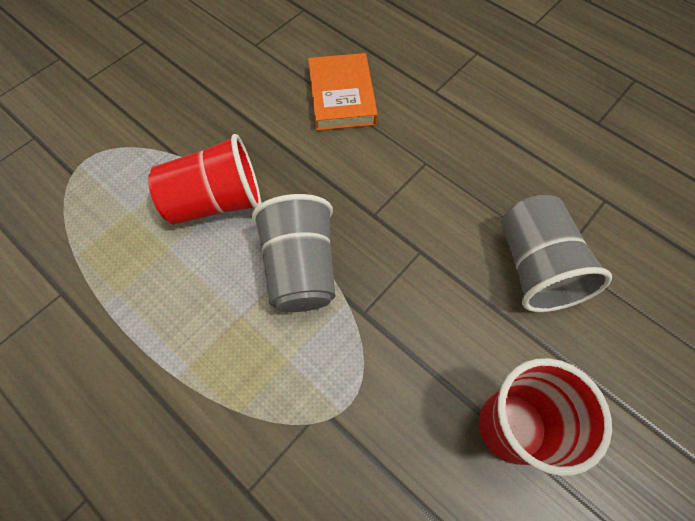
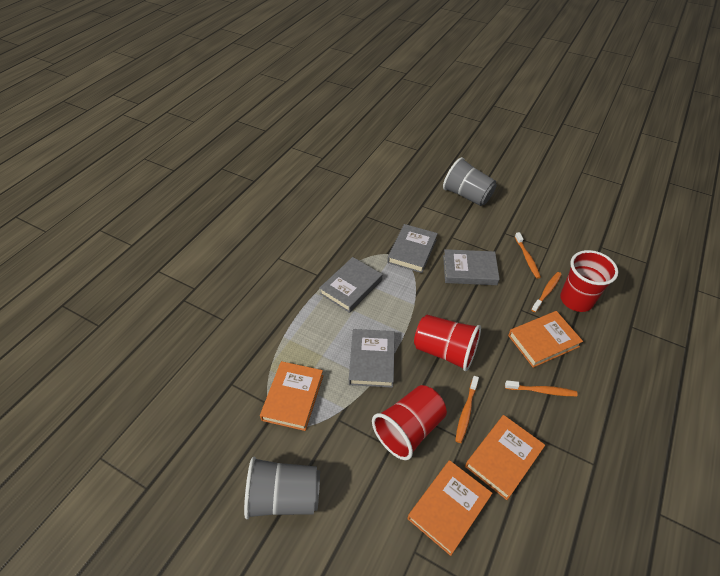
grey book: none = 0 -> [320,257,382,313] [349,329,395,388] [387,224,438,273] [443,249,500,285] = 4
orange book: [308,53,378,131] = 1 -> [260,361,323,431] [408,460,492,556] [465,415,545,500] [508,311,583,368] = 4
orange toothbrush: none = 0 -> [455,376,479,443] [505,380,578,396] [515,232,541,279] [531,272,562,312] = 4
red cup: [148,134,261,224] [479,358,612,476] = 2 -> [372,385,447,460] [414,315,481,371] [560,250,618,312] = 3

